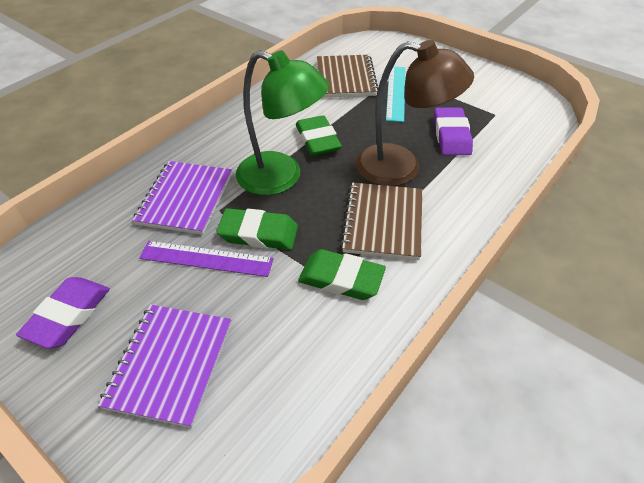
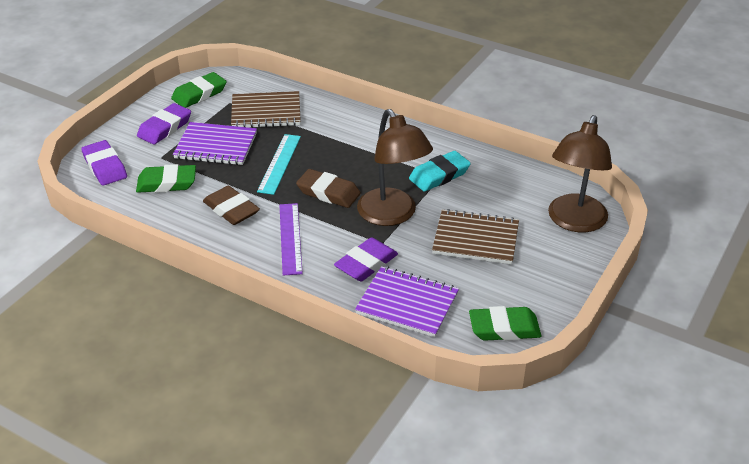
brown eraser: none = 0 -> [203,186,260,225] [296,169,361,208] = 2
brown lamp: [356,40,474,186] = 1 -> [357,109,433,226] [548,115,612,232] = 2
green lamp: [236,50,329,195] = 1 -> none = 0
purple eraser: [16,277,110,349] [434,107,473,155] = 2 -> [81,140,127,186] [137,103,191,145] [334,237,398,281] = 3
turquoise eraser: none = 0 -> [409,151,471,192] = 1

